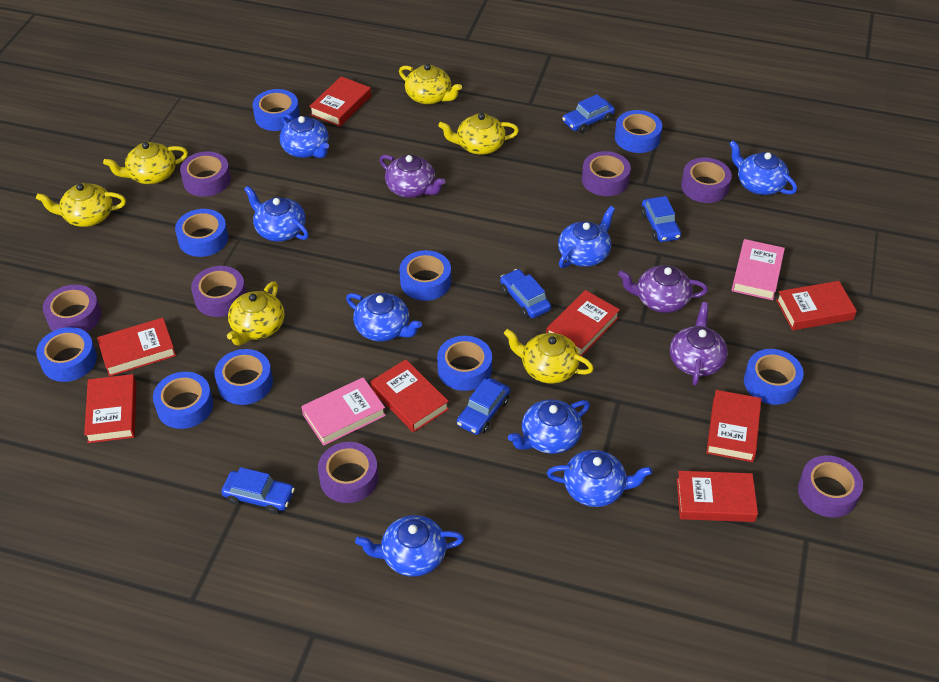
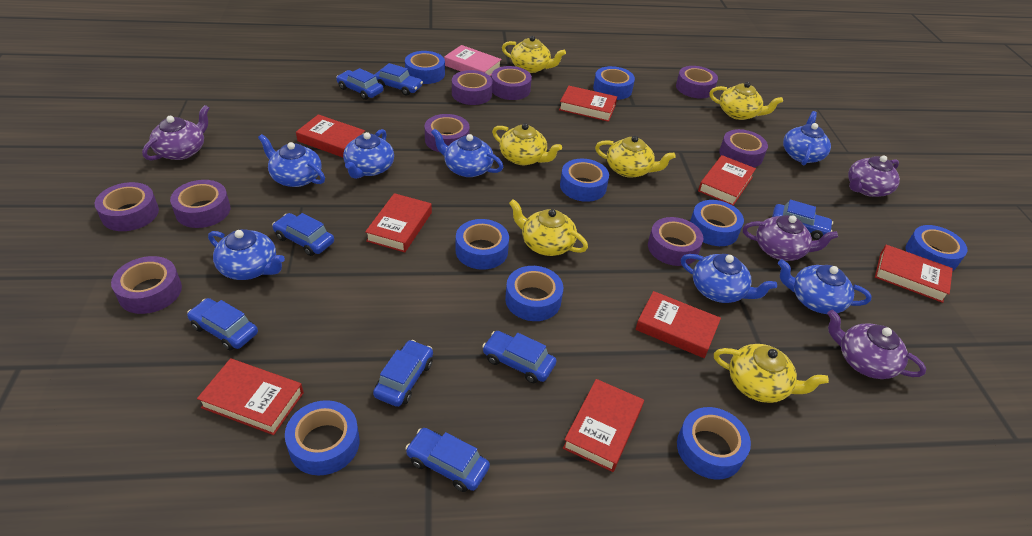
blue car: [221,467,295,514] [457,378,510,435] [500,269,551,318] [562,94,615,133] [641,196,681,242] = 5 -> [187,298,258,351] [272,213,334,256] [336,68,383,100] [373,340,433,407] [374,63,423,96] [406,428,490,492] [482,331,557,383] [772,200,833,240] = 8
blue teapot: [244,186,309,242] [280,113,329,158] [346,293,422,341] [355,515,464,577] [508,399,590,454] [547,450,652,507] [558,206,615,268] [729,140,797,195] = 8 -> [208,229,285,280] [258,134,325,187] [343,129,394,179] [431,129,503,177] [681,254,777,303] [778,259,872,314] [783,111,831,165] = 7
pink book: [301,377,386,446] [732,239,785,300] = 2 -> [444,45,502,76] = 1
purple tape: [43,285,101,332] [180,151,231,197] [191,266,246,317] [318,442,378,503] [582,151,631,196] [681,158,732,203] [798,455,863,518] = 7 -> [94,182,159,231] [111,256,182,314] [170,180,231,228] [425,114,470,152] [452,70,493,105] [491,66,532,100] [648,217,703,266] [676,66,718,98] [719,129,768,167] = 9
purple teapot: [379,155,446,198] [618,266,708,313] [670,302,728,386] = 3 -> [142,105,209,161] [743,215,838,261] [827,310,926,379] [848,155,900,197] = 4

